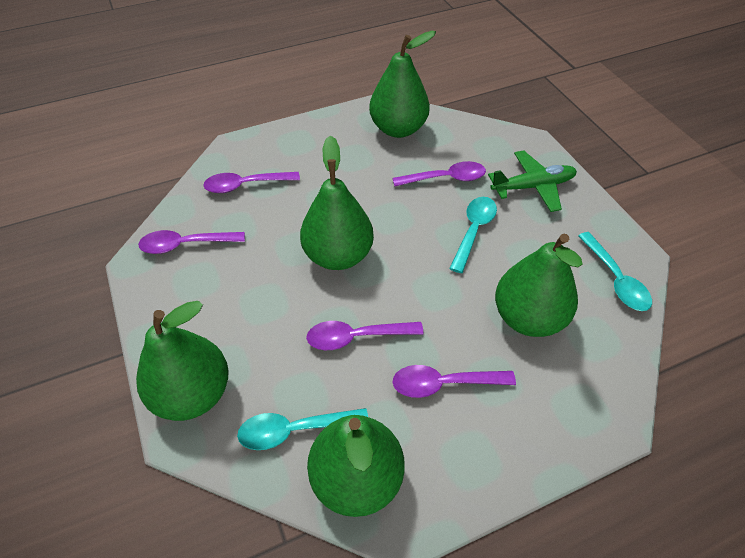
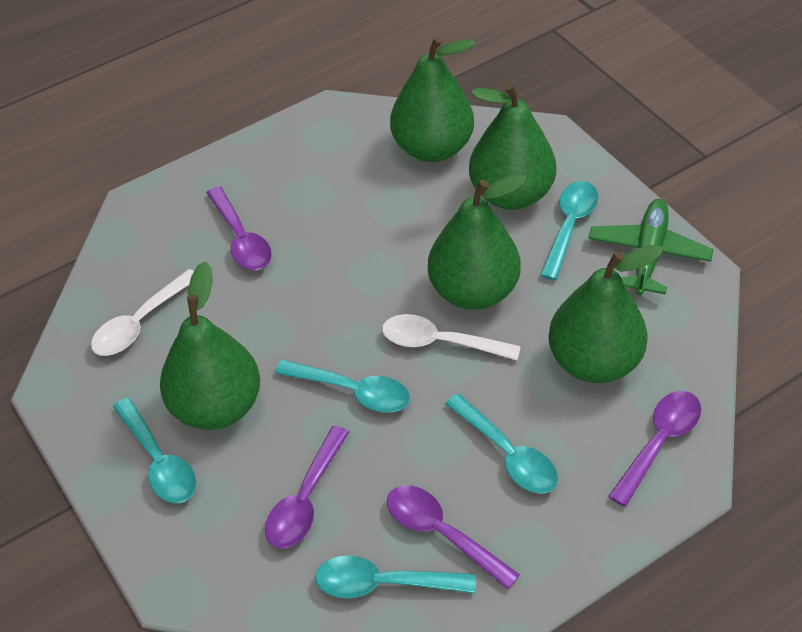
purple spoon: [138,230,245,254] [203,172,300,193] [306,321,424,350] [392,365,516,398] [393,161,486,187] = 5 -> [206,186,272,270] [265,426,349,549] [387,485,520,590] [608,391,701,507] = 4
turquoise spoon: [237,408,368,450] [449,197,497,273] [578,232,652,311] = 3 -> [113,397,197,503] [275,359,410,413] [315,556,476,599] [445,394,558,494] [540,181,598,280] = 5
white spoon: none = 0 -> [91,269,194,356] [382,314,521,360] = 2

